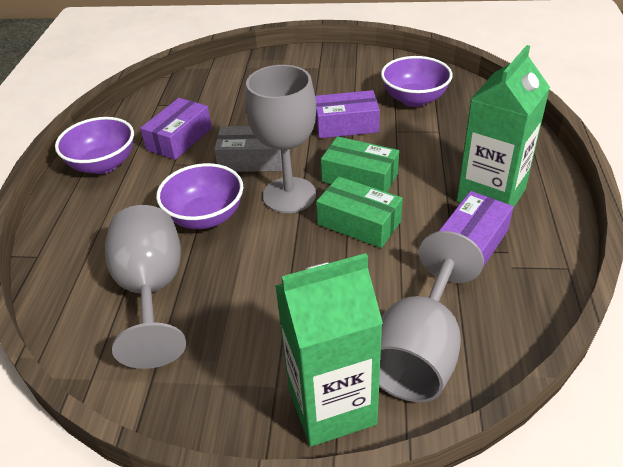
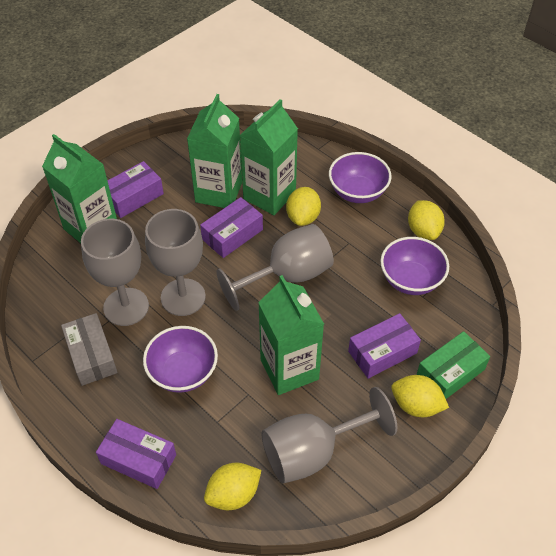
green box: [316,176,403,248] [321,136,399,192] = 2 -> [417,331,490,399] = 1
green carton: [275,253,383,447] [457,45,550,208] = 2 -> [42,134,117,243] [187,94,242,208] [240,99,298,215] [258,275,324,395] = 4
grey goblet: [105,205,186,369] [246,65,316,213] [379,231,484,402] = 3 -> [81,219,149,326] [145,209,206,316] [216,224,334,311] [261,387,397,484] = 4
purple box: [140,98,212,160] [315,90,380,138] [438,191,513,267] = 3 -> [96,419,176,489] [107,161,164,218] [200,197,263,258] [348,313,421,379] = 4
yellow lemon: none = 0 -> [204,463,261,510] [286,187,321,226] [391,375,449,417] [408,200,445,240] = 4

